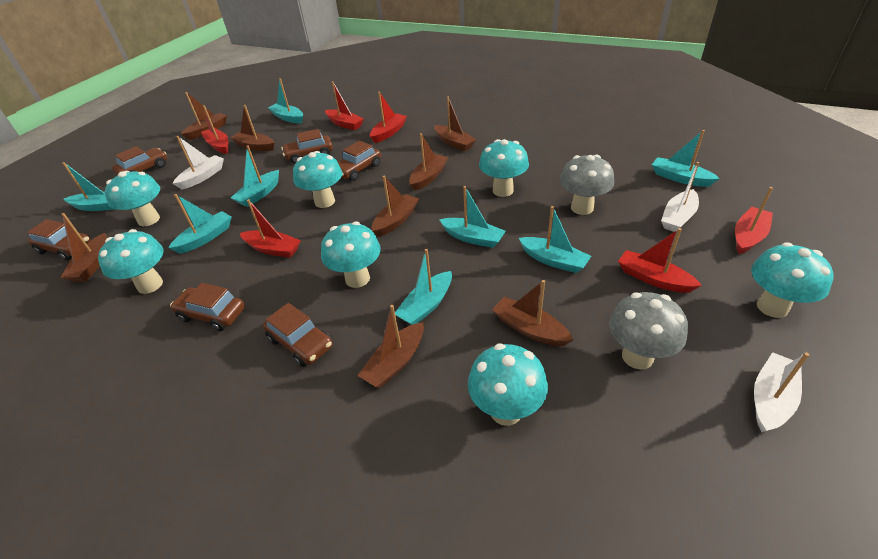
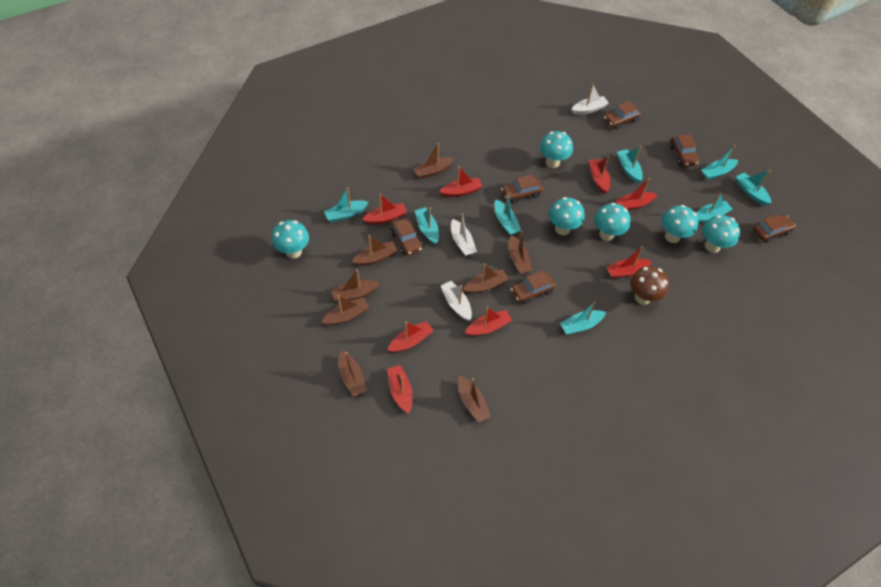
brown mushroom: none = 0 -> [630,266,669,305] = 1
grey mushroom: [560,155,614,215] [609,292,688,369] = 2 -> none = 0
red boat: [201,105,228,154] [240,199,301,258] [325,81,364,130] [370,92,407,143] [618,228,702,293] [735,187,773,254] = 6 -> [362,194,407,224] [387,365,413,413] [388,321,434,352] [439,166,483,197] [465,307,512,336] [589,156,610,194] [606,247,652,278] [616,178,658,210] = 8
turquoise mushroom: [98,229,164,294] [105,171,160,226] [293,151,342,208] [321,222,381,288] [468,344,548,426] [479,139,529,197] [751,242,834,318] = 7 -> [272,220,309,259] [540,131,573,168] [549,197,585,235] [594,203,631,241] [662,205,699,243] [703,215,740,253] = 6

